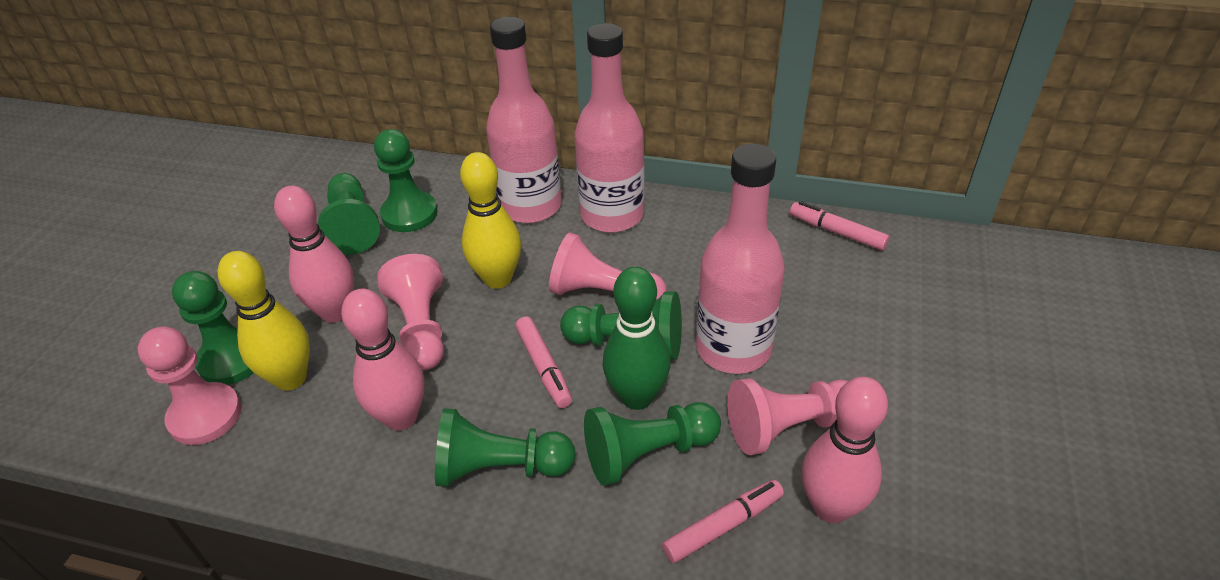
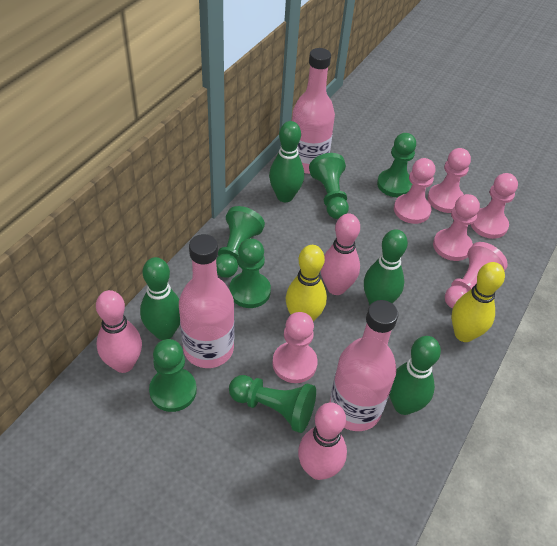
green bowling pin: [603,266,671,410] = 1 -> [140,257,180,340] [269,121,304,202] [364,229,408,305] [389,336,441,415] = 4
pink marker: [515,316,572,408] [662,480,784,563] [790,201,889,250] = 3 -> none = 0
pink pawn: [137,326,241,445] [377,254,444,370] [549,233,667,300] [727,378,848,455] = 4 -> [272,312,318,383] [394,158,435,224] [428,148,471,213] [433,194,480,261] [445,242,508,309] [471,173,518,239] = 6

